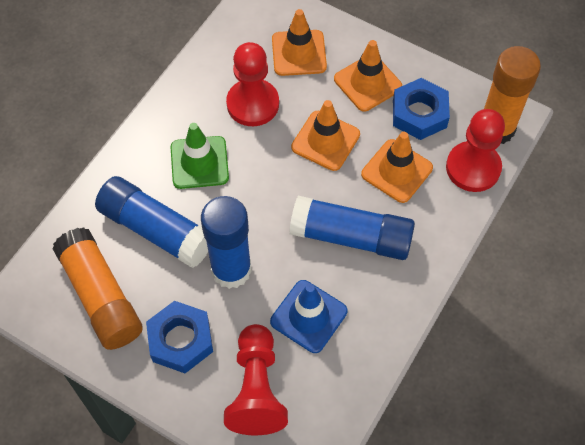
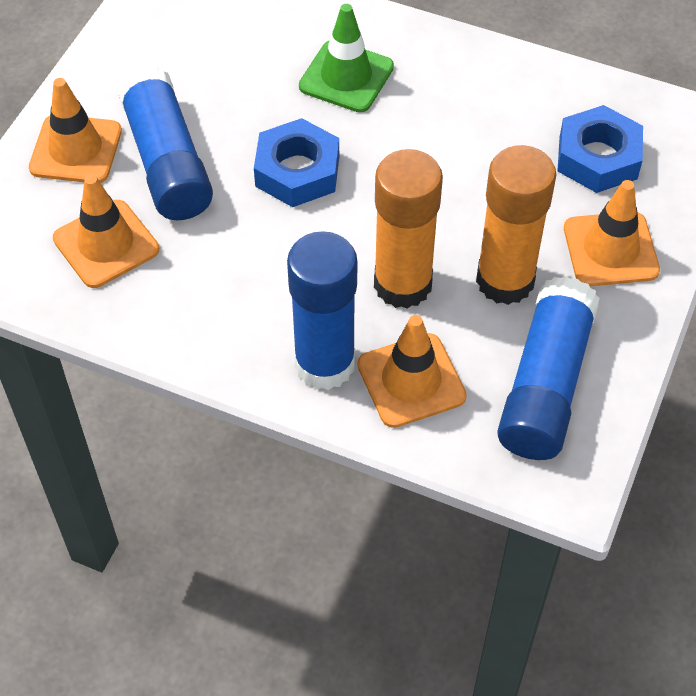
blue traffic cone: [270,280,348,353] = 1 -> none = 0
red pawn: [224,324,288,435] [226,42,279,126] [446,109,505,192] = 3 -> none = 0

